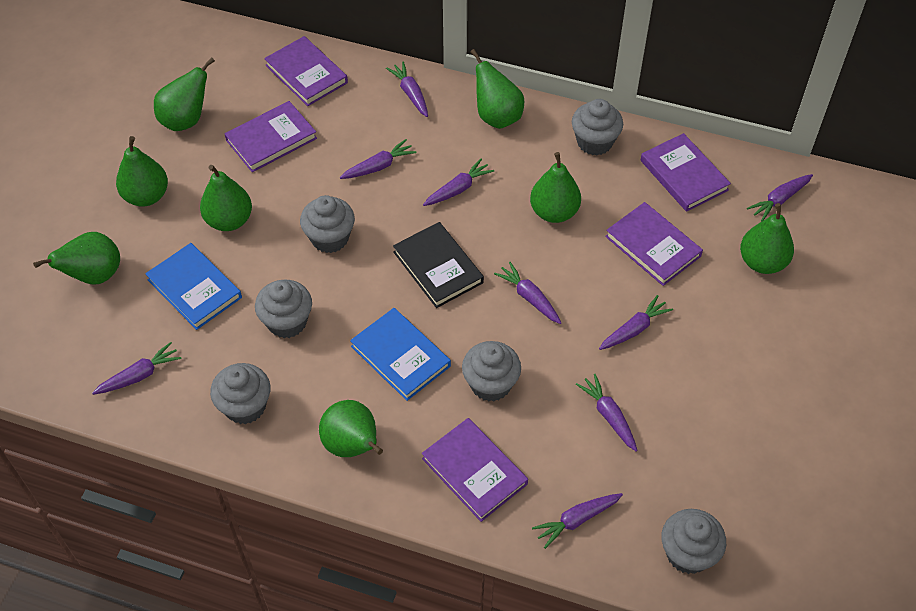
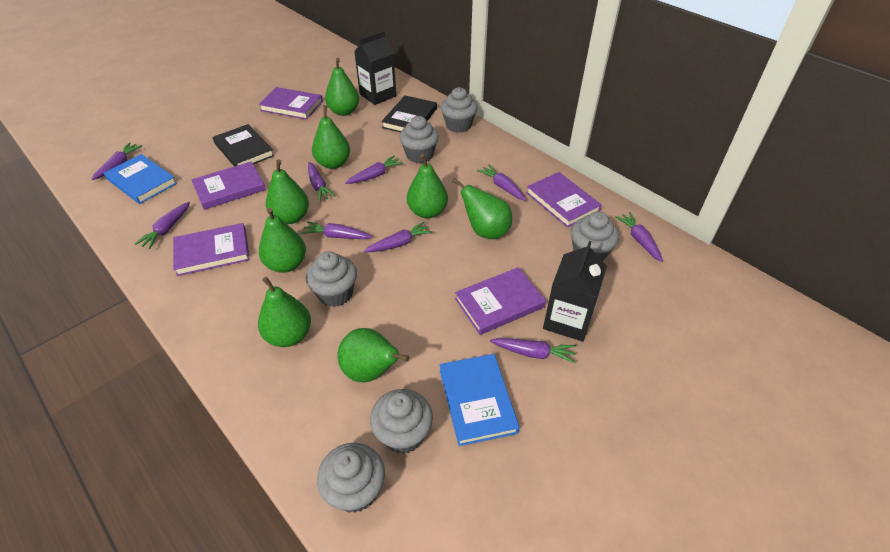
black book: [393,222,484,308] = 1 -> [213,124,274,166] [381,95,437,132] = 2
black carton: none = 0 -> [354,31,396,105] [543,241,607,342] = 2

